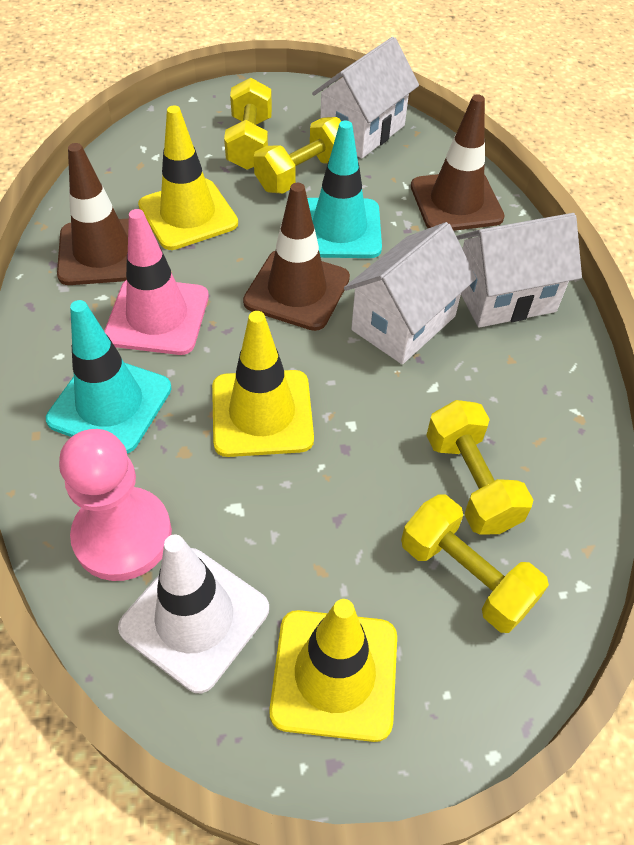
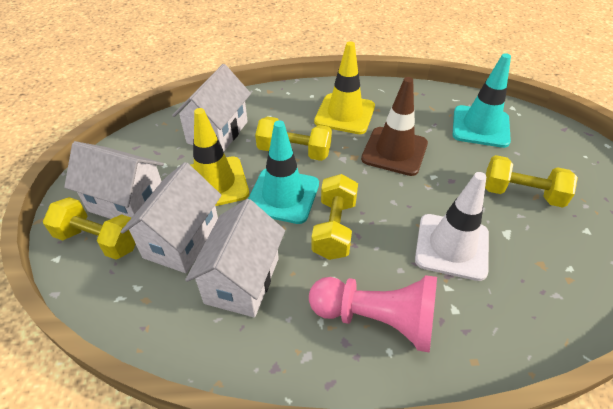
brown traffic cone: [57,143,129,285] [243,183,350,331] [411,94,505,231] = 3 -> [361,77,428,176] = 1
pink traffic cone: [104,209,209,355] = 1 -> none = 0
white house: [312,37,419,158] [344,222,476,364] [456,213,582,328] = 3 -> [64,141,164,219] [121,162,222,273] [172,64,251,151] [185,199,285,318] = 4
yellow traffic cone: [138,105,238,250] [212,311,314,457] [269,599,397,742] = 3 -> [191,108,249,206] [314,41,375,134] = 2

